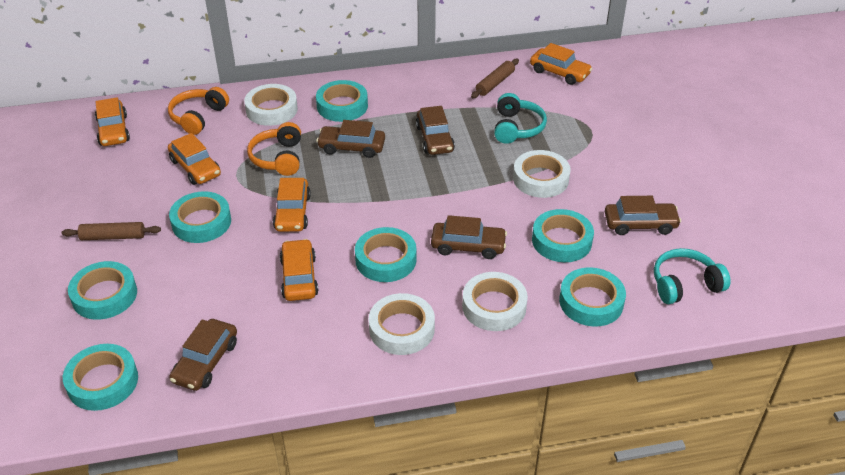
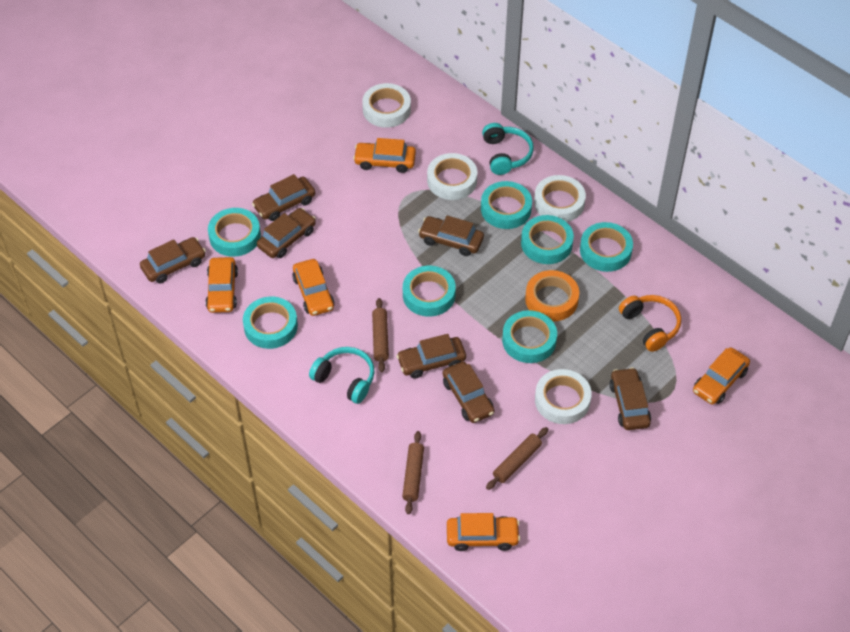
brown car: [169,319,237,391] [316,120,385,158] [416,106,455,155] [431,215,507,259] [605,196,681,235] = 5 -> [140,237,206,283] [252,174,315,221] [257,208,316,258] [396,334,466,378] [418,215,484,256] [443,362,495,423] [609,367,651,430] = 7
brown rolling pin: [62,222,161,240] [471,59,519,98] = 2 -> [372,298,389,372] [402,431,424,514] [486,427,548,490] = 3
orange headphones: [168,87,229,135] [247,122,301,176] = 2 -> [619,295,681,352] = 1
orange tape: none = 0 -> [525,270,579,321] = 1

